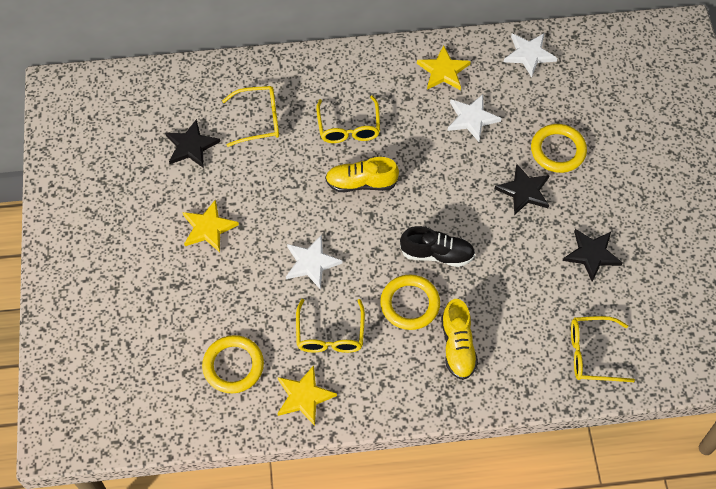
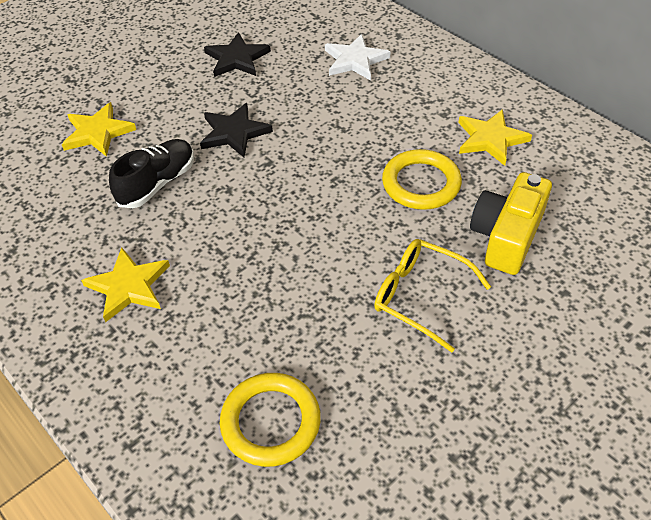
black star: [165,119,220,168] [495,164,550,215] [563,229,623,282] = 3 -> [200,103,273,157] [204,32,271,77] = 2
white star: [286,235,343,290] [448,94,501,142] [504,33,557,77] = 3 -> [325,34,390,81] = 1
yellow camera: none = 0 -> [470,172,552,275] = 1
yellow glasses: [222,86,279,147] [296,299,365,353] [316,95,380,143] [571,316,635,382] = 4 -> [374,239,491,353] = 1
yellow ring: [202,335,264,393] [380,274,440,330] [531,124,587,173] = 3 -> [220,373,321,467] [382,149,462,210] = 2
yellow shoe: [325,157,399,192] [441,299,478,380] = 2 -> none = 0

